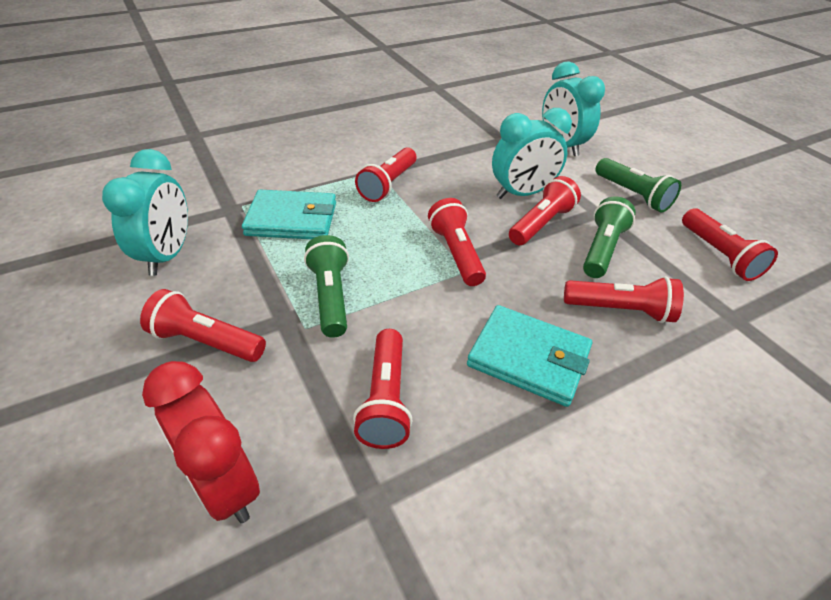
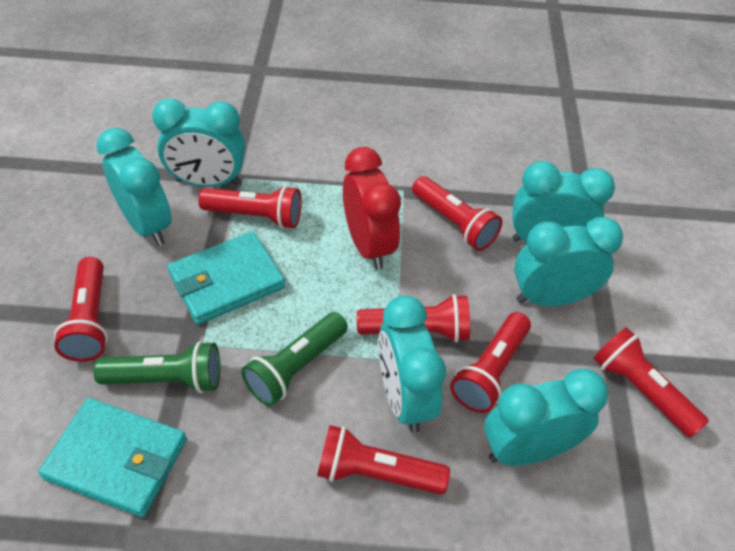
green flashlight: [304,235,349,338] [583,197,636,278] [595,158,681,212] = 3 -> [93,341,220,393] [241,312,348,406] = 2
turquoise clock: [102,149,188,276] [492,108,572,199] [542,62,605,156] = 3 -> [96,128,172,246] [152,98,245,187] [378,295,446,433] [484,369,608,466] [512,161,615,243] [514,217,623,306] = 6

